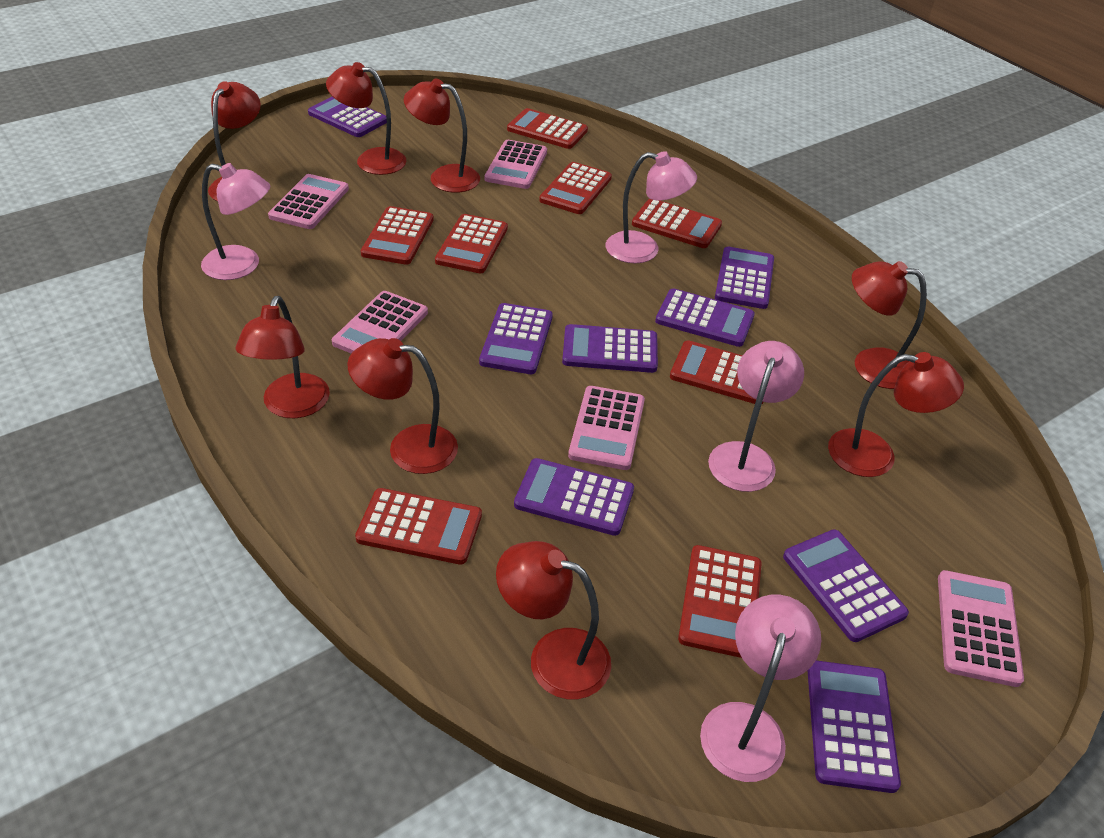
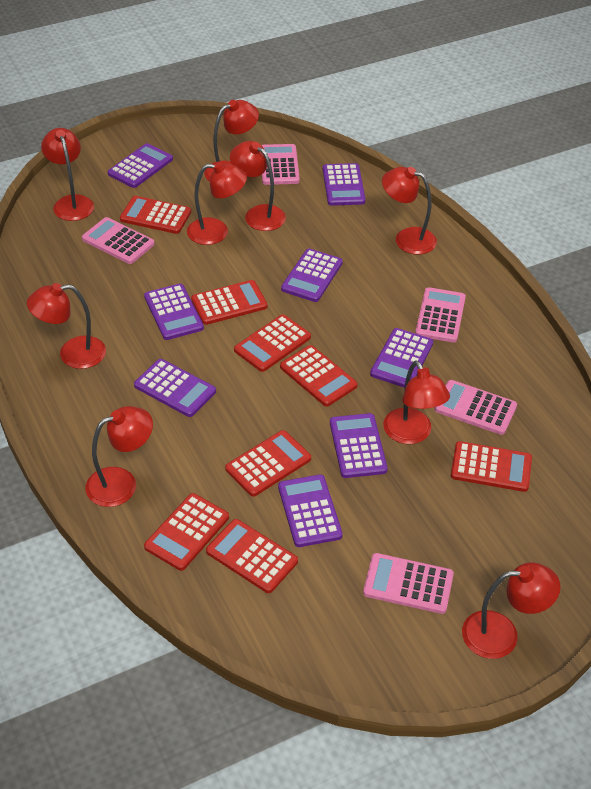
pink lamp: [201,163,270,280] [605,151,697,263] [700,595,821,782] [708,341,804,492] = 4 -> none = 0
red lamp: [208,81,261,201] [235,296,330,418] [326,62,406,175] [348,338,458,474] [404,78,480,193] [496,541,611,699] [828,352,964,477] [852,261,927,389] = 8 -> [27,283,106,369] [41,128,94,221] [85,406,153,507] [187,161,247,245] [204,100,259,182] [230,141,286,231] [382,167,437,255] [383,360,450,444] [462,563,561,659] = 9

